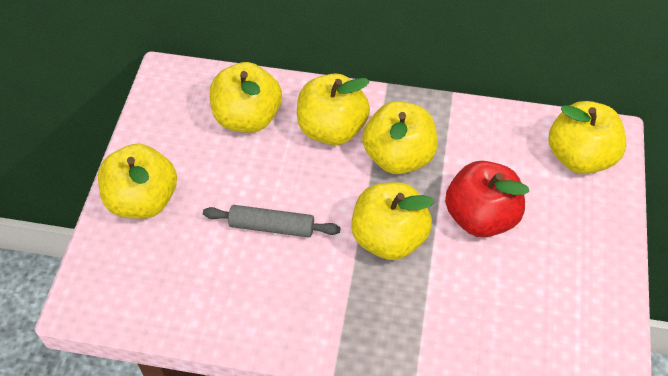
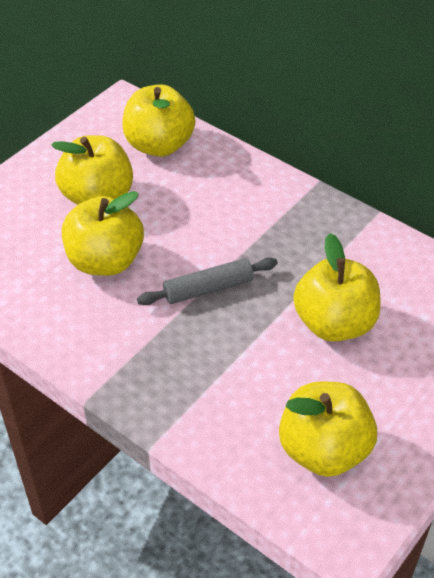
red apple: [445,161,529,237] = 1 -> none = 0
yellow apple: [98,144,177,219] [210,62,282,133] [297,73,370,145] [351,182,434,260] [362,101,438,174] [548,101,626,174] = 6 -> [51,135,133,205] [62,191,144,276] [122,84,195,157] [279,382,377,477] [293,233,381,342] = 5

